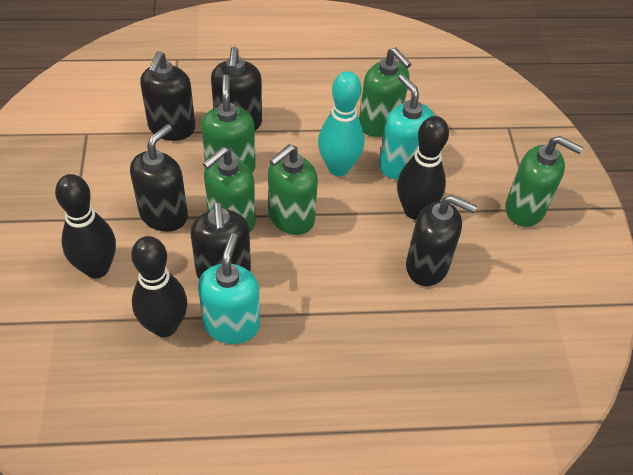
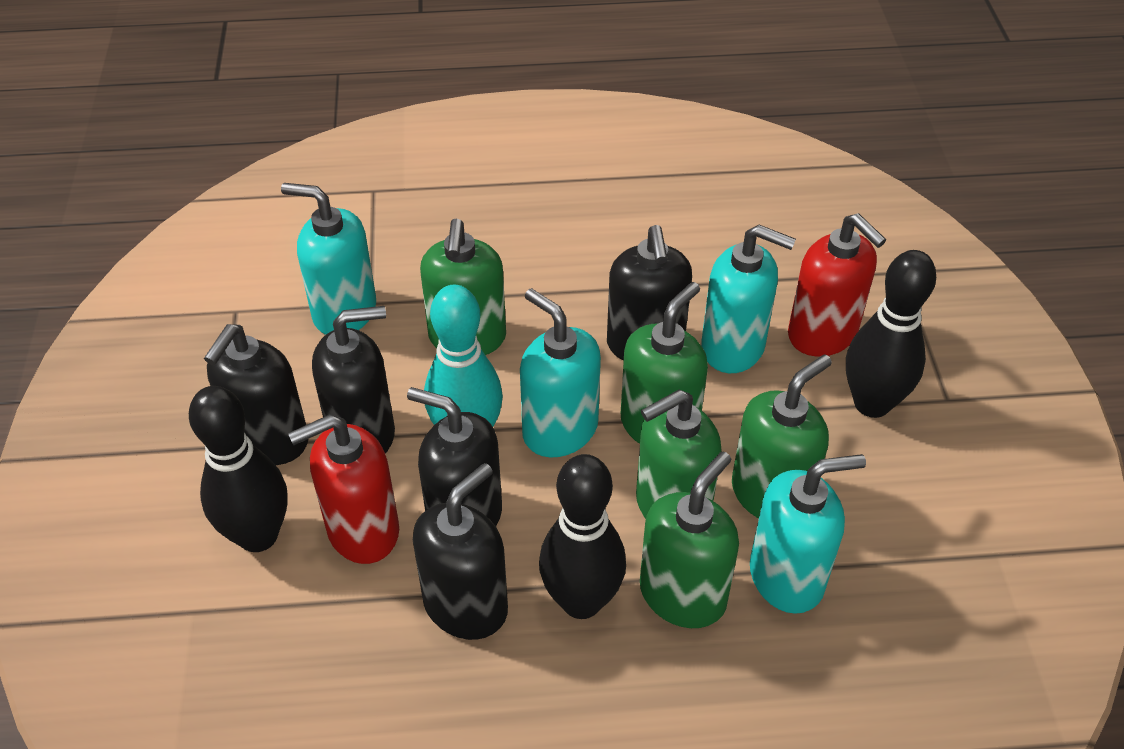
red soap dispenser: none = 0 -> [288,414,399,564] [788,213,886,357] = 2
turquoise soap dispenser: [198,233,260,344] [379,74,434,179] = 2 -> [281,183,376,335] [520,288,601,457] [701,225,796,373] [750,454,866,614] = 4

